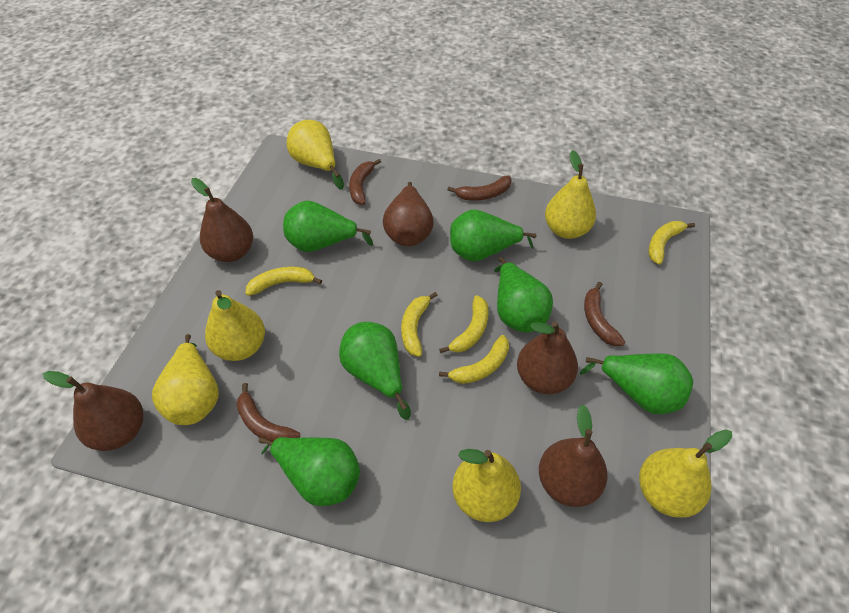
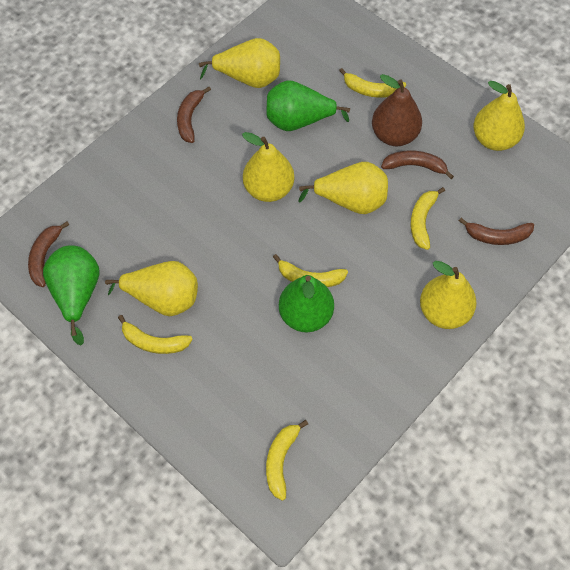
brown pear: [43,371,143,451] [191,178,253,262] [383,182,433,246] [517,321,578,394] [539,405,608,507] = 5 -> [372,74,422,146] = 1
green pear: [259,437,360,506] [283,200,373,252] [339,322,411,420] [450,210,537,261] [494,257,553,332] [580,353,693,414] = 6 -> [43,245,99,345] [267,80,350,131] [279,275,334,332] = 3

